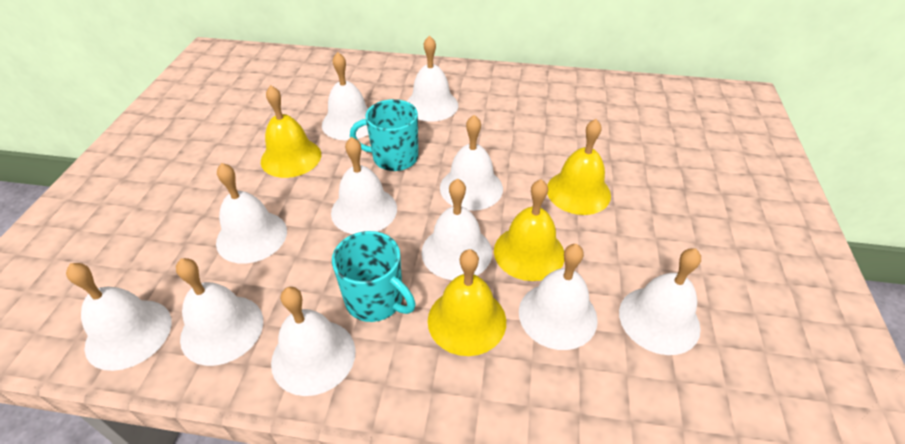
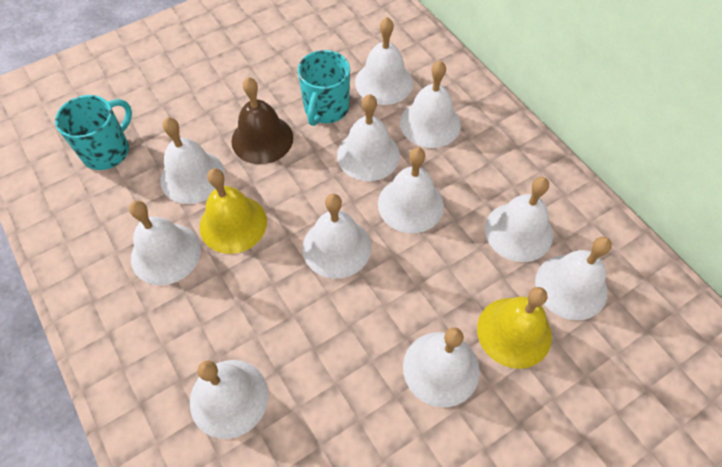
brown bell: none = 0 -> [231,77,293,164] = 1
yellow bell: [261,85,321,178] [428,249,506,356] [494,179,564,281] [547,119,611,215] = 4 -> [200,168,267,254] [477,287,552,369] = 2

